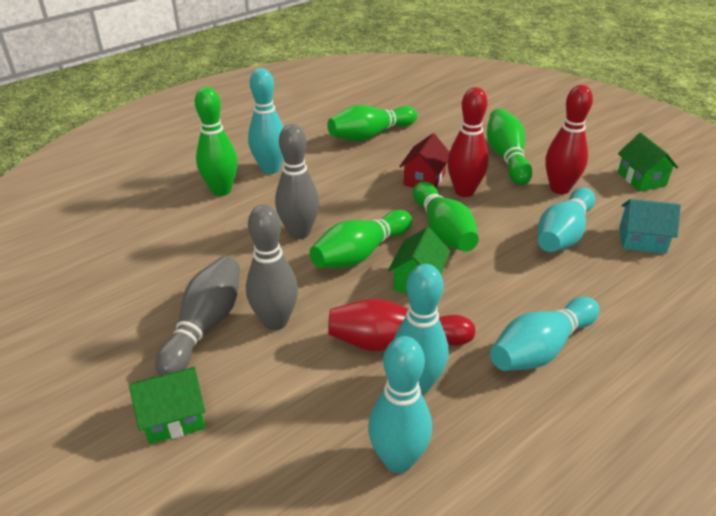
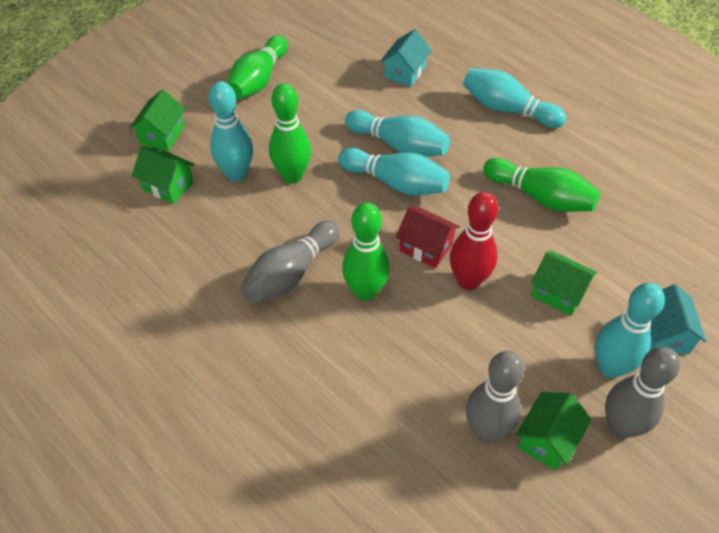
green bowling pin: [195,87,238,196] [310,210,412,268] [327,105,417,141] [413,182,479,252] [487,108,532,185] = 5 -> [227,35,288,99] [269,83,311,183] [342,203,390,301] [483,158,600,212] = 4
green house: [129,367,205,444] [388,227,451,294] [618,133,678,192] = 3 -> [129,89,185,151] [132,146,195,204] [516,392,591,471] [531,251,597,316] = 4
red bowling pin: [328,298,475,351] [447,87,489,197] [546,85,593,194] = 3 -> [450,192,498,290] = 1
turquoise house: [619,199,681,254] = 1 -> [380,29,432,87] [650,284,707,354] = 2

